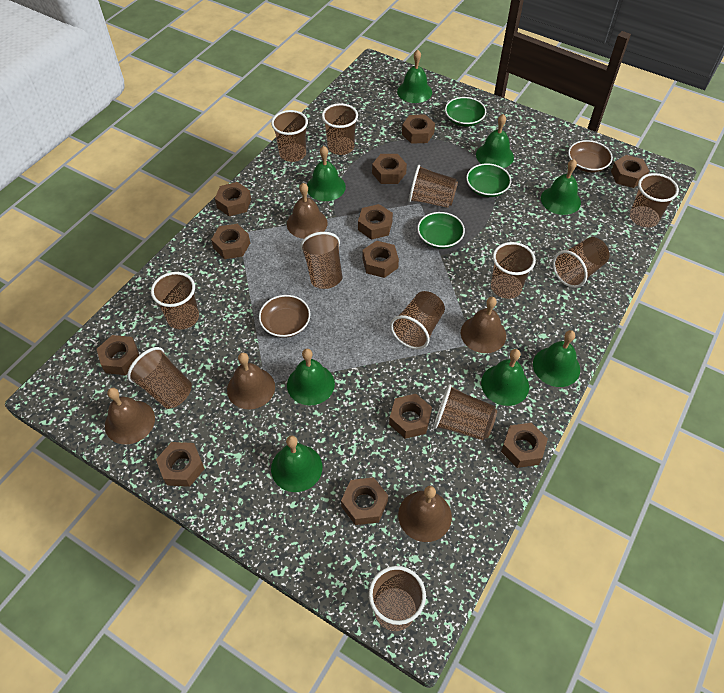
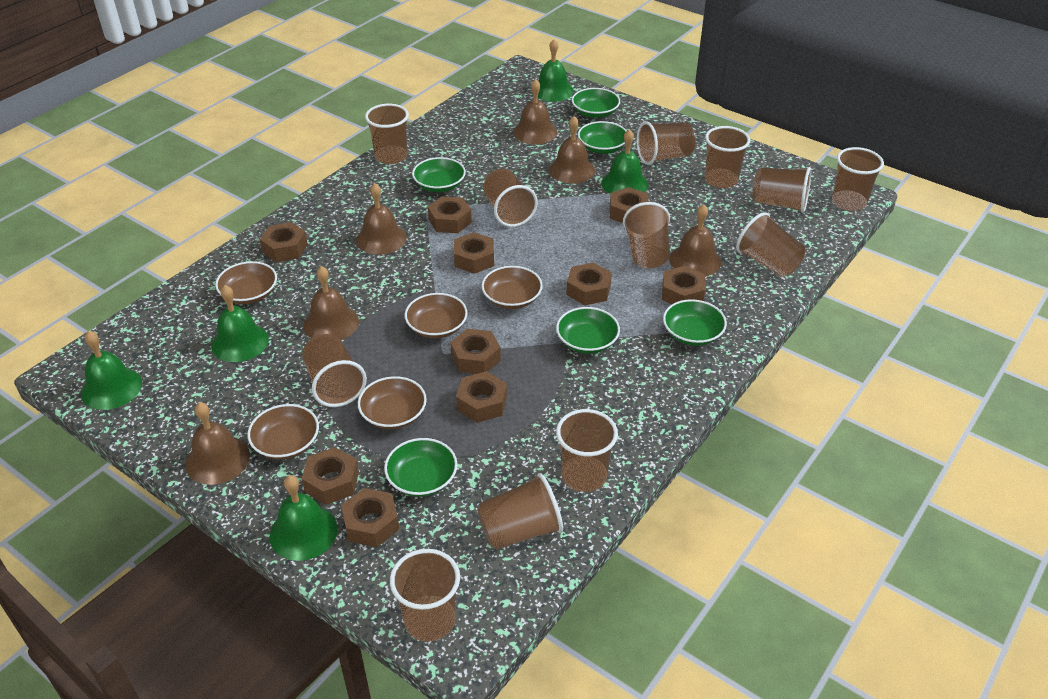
brown bell: [105,388,155,445] [227,353,275,410] [287,183,327,239] [398,486,452,542] [461,297,506,353] = 5 -> [186,402,250,485] [304,266,359,340] [356,183,407,255] [513,79,557,144] [549,116,595,184] [669,204,721,276] = 6
brown bowl: [259,295,310,338] [568,140,613,173] = 2 -> [215,261,277,304] [247,404,319,459] [358,376,427,429] [405,293,468,338] [482,266,543,309] = 5
brown nut: [97,335,139,375] [156,442,205,487] [211,224,250,259] [215,182,251,216] [341,477,388,525] [358,204,393,240] [362,241,399,278] [372,154,407,184] [389,394,432,439] [402,114,435,144] [501,423,548,468] [611,155,649,188] = 12 -> [260,222,308,262] [302,447,359,505] [341,488,399,547] [428,196,472,233] [450,329,501,374] [454,232,494,274] [456,371,507,423] [567,262,612,306] [610,187,649,223] [662,266,705,304] = 10
green bell: [271,436,322,492] [287,349,335,405] [307,146,346,201] [397,50,432,103] [476,114,514,168] [481,349,529,406] [533,330,580,387] [541,159,581,215] = 8 -> [81,330,142,410] [211,285,269,362] [270,475,338,561] [538,39,574,102] [601,129,649,194] = 5
green bowl: [417,212,465,249] [445,97,486,127] [466,163,511,197] = 3 -> [384,438,457,497] [412,157,466,192] [556,307,620,354] [572,88,620,118] [578,121,627,154] [663,299,727,346] = 6

